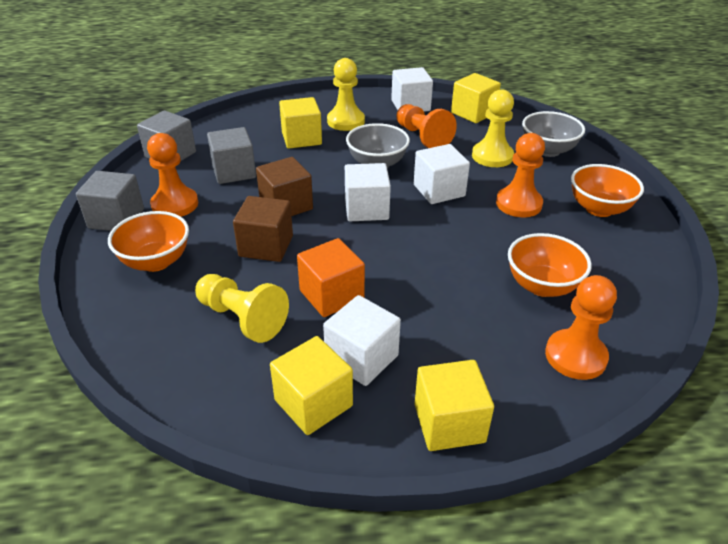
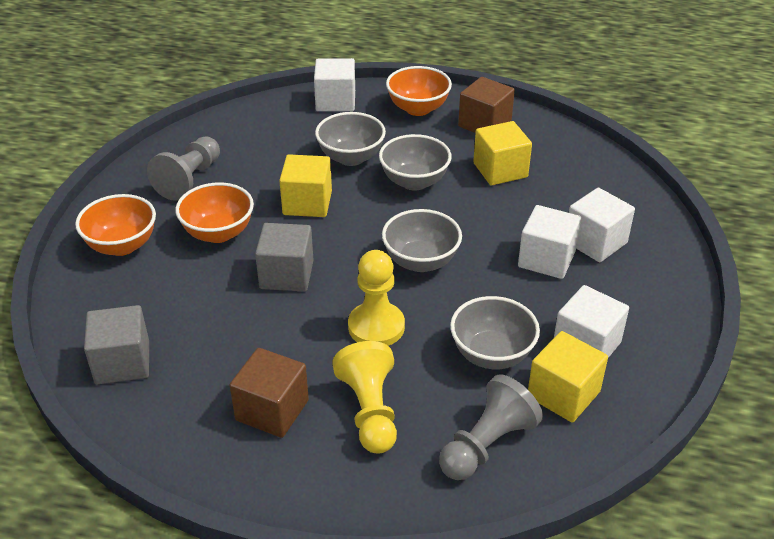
grey bowl: [346,123,410,168] [522,111,585,157] = 2 -> [315,112,386,166] [379,134,452,191] [382,209,462,272] [450,296,540,369] = 4
grey cube: [76,171,144,231] [137,110,196,161] [207,127,256,184] = 3 -> [84,305,149,384] [255,223,313,292] = 2
grey pawn: none = 0 -> [147,136,220,201] [439,374,543,480] = 2
orange cube: [297,238,365,317] = 1 -> none = 0
orange pawn: [147,133,198,217] [396,104,457,148] [496,133,545,217] [545,275,617,380] = 4 -> none = 0
yellow cube: [270,336,353,435] [279,97,322,149] [415,360,494,451] [451,73,501,123] = 4 -> [279,154,332,217] [473,121,532,185] [528,331,608,422] = 3
yellow pawn: [195,274,289,343] [327,58,365,131] [472,89,514,167] = 3 -> [332,341,397,454] [348,250,405,346] = 2

